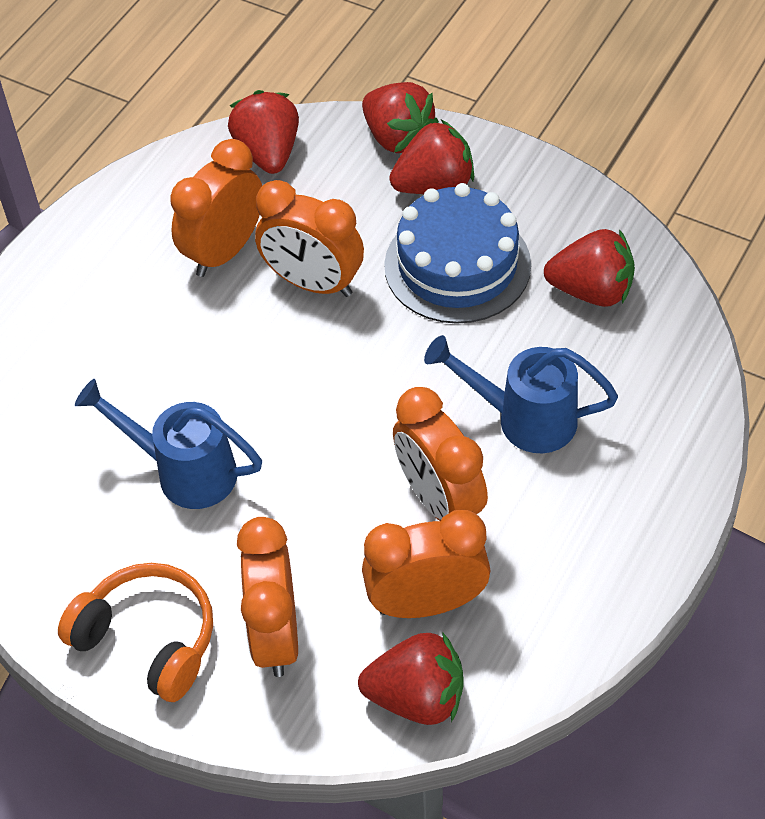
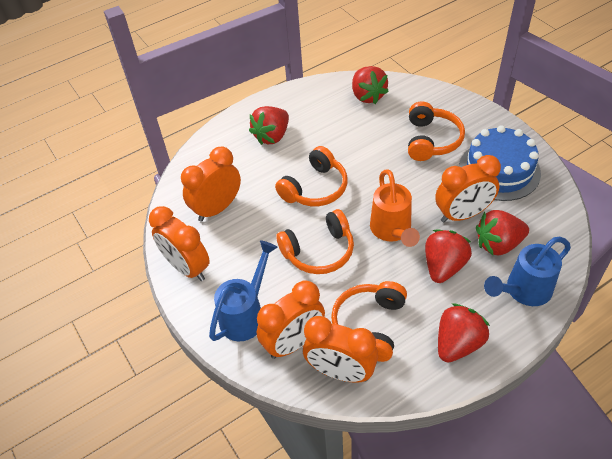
orange headphones: [58,563,213,702] = 1 -> [275,146,348,206] [276,209,354,274] [331,281,407,362] [408,101,465,161] = 4
orange watering can: none = 0 -> [370,170,420,247] = 1

